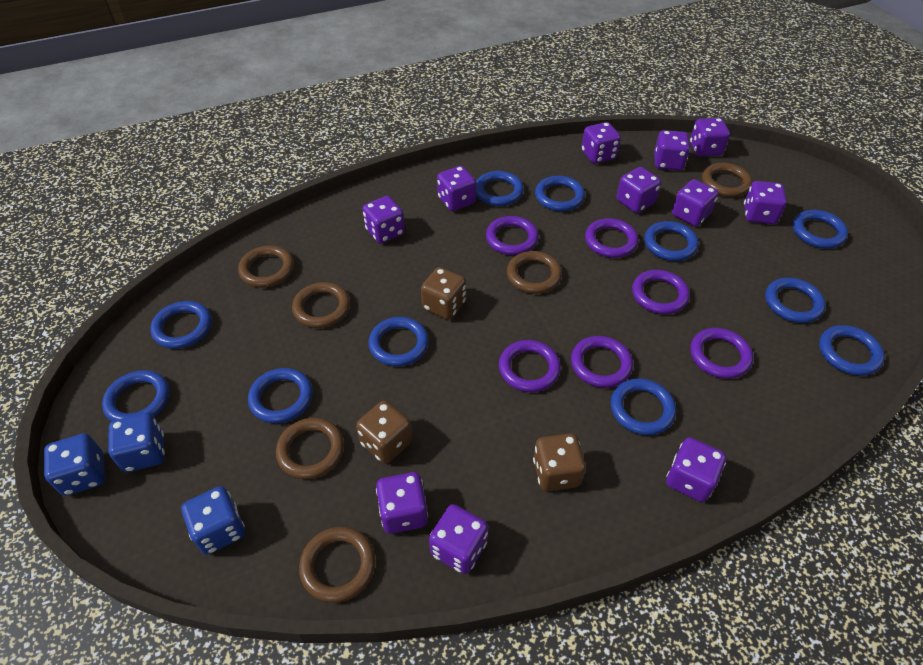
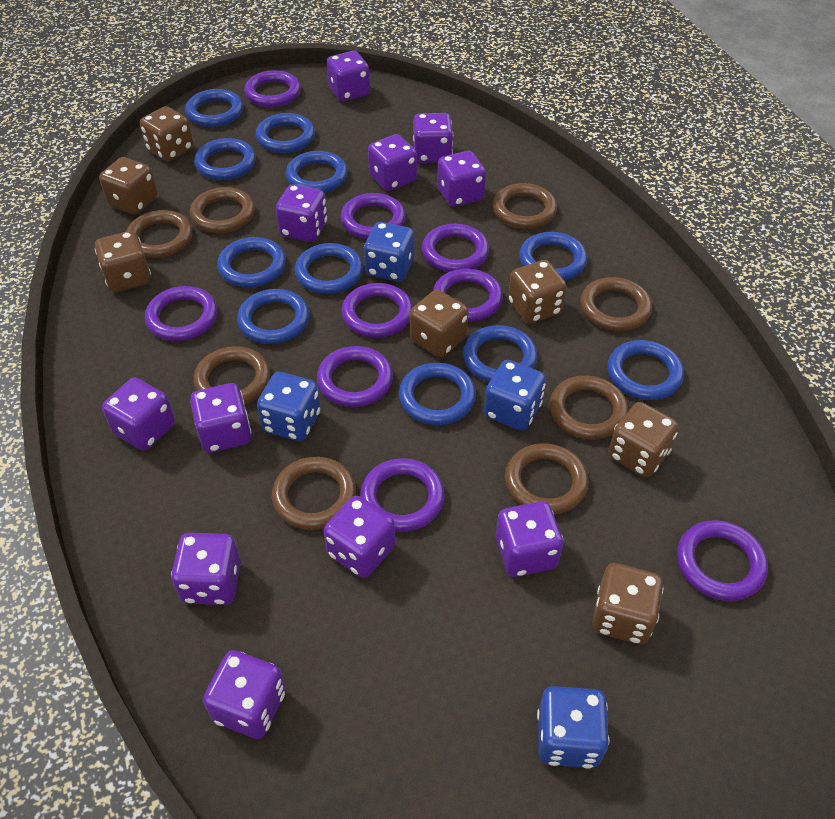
blue dice: [44,433,105,496] [108,413,165,472] [181,486,245,555] = 3 -> [257,372,321,441] [364,222,414,281] [484,360,546,431] [537,686,609,769] = 4
brown dice: [356,401,412,464] [421,267,466,320] [533,433,586,491] = 3 -> [95,231,151,292] [99,157,157,214] [140,106,193,161] [410,290,468,357] [508,260,567,324] [592,563,664,644] [608,402,679,477] = 7
brown ring: [238,245,294,288] [276,418,344,479] [292,282,350,328] [299,527,376,603] [507,251,562,294] [702,163,752,197] = 6 -> [126,210,193,258] [190,187,255,233] [194,346,270,404] [272,457,356,530] [493,183,557,229] [505,443,589,515] [550,376,628,440] [580,277,652,331] = 8
purple ring: [486,216,539,255] [499,340,561,392] [571,336,633,388] [585,218,638,258] [632,270,690,314] [690,328,753,379] = 6 -> [145,286,217,341] [244,70,301,107] [317,346,393,407] [340,193,406,239] [341,283,413,337] [360,458,445,532] [422,224,489,272] [433,269,503,322] [677,520,768,601] = 9

